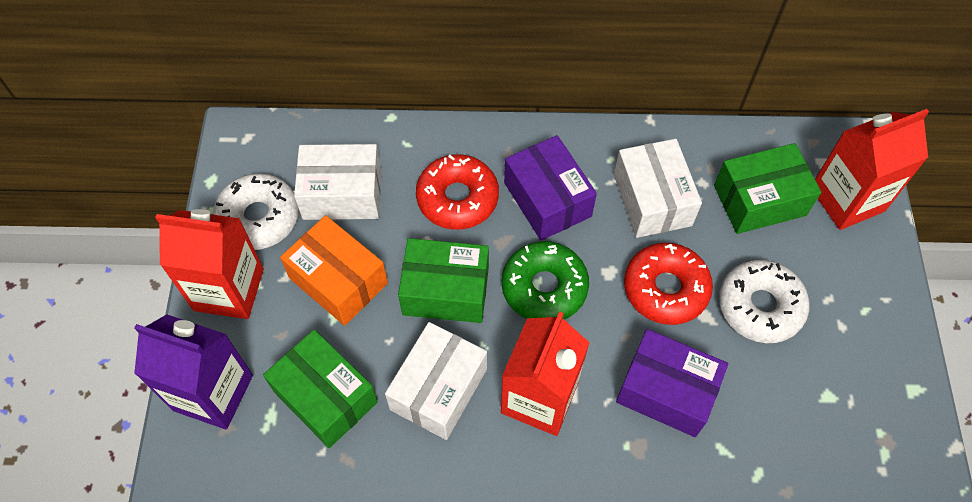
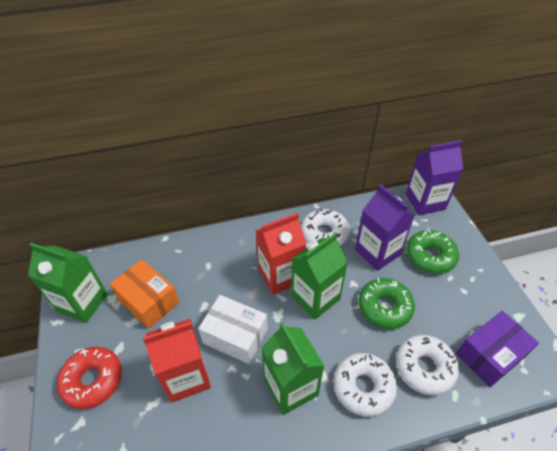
green box: [263,329,378,448] [398,238,489,323] [714,143,821,234] = 3 -> none = 0
green carton: none = 0 -> [28,243,108,323] [261,322,324,415] [291,233,348,319] = 3
green donut: [502,241,589,319] = 1 -> [358,278,415,329] [406,230,459,274] = 2
purple box: [504,135,597,241] [616,329,728,437] = 2 -> [456,311,539,387] = 1
purple carton: [134,314,253,429] = 1 -> [355,184,415,271] [406,140,463,215] = 2
red carton: [155,209,264,319] [501,311,590,436] [815,109,929,230] = 3 -> [143,319,211,403] [255,213,306,295] = 2
red donut: [416,154,499,230] [624,243,713,325] = 2 -> [57,347,122,409] = 1
white box: [294,144,381,220] [385,322,487,440] [614,139,702,238] = 3 -> [198,295,268,364] = 1
white donut: [213,173,299,250] [719,260,809,343] = 2 -> [301,209,350,246] [334,353,397,417] [396,335,459,396] = 3

